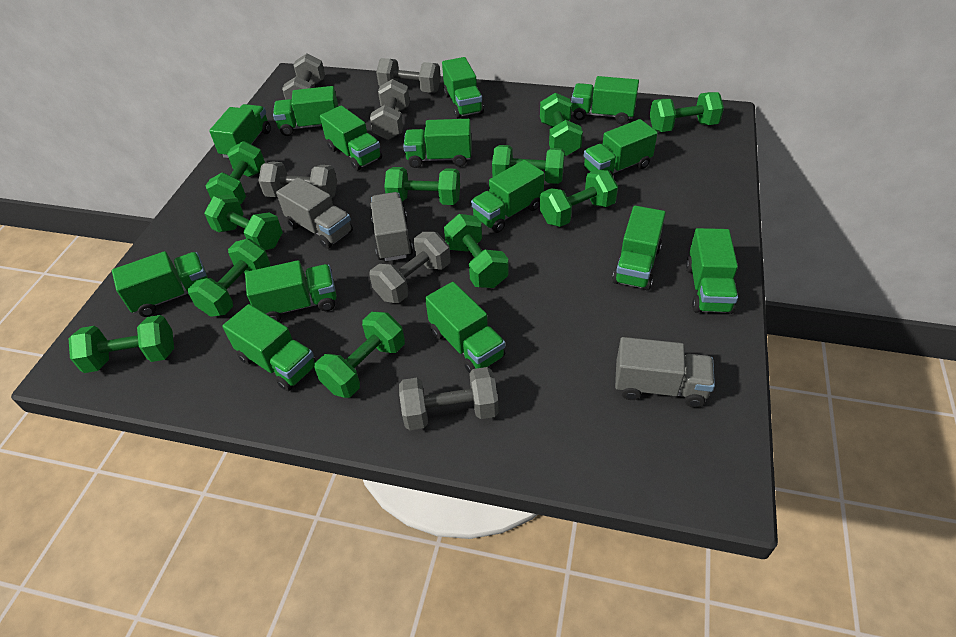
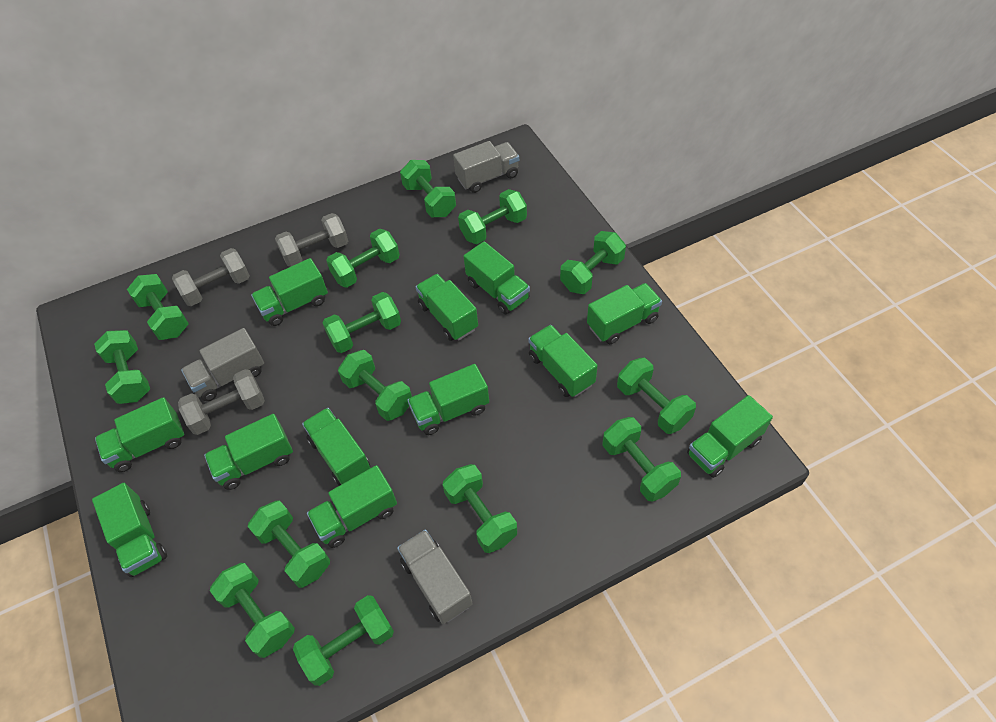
green dumbbell: [69,315,174,373] [188,239,270,317] [204,195,283,250] [205,141,265,204] [315,312,405,398] [384,167,460,205] [444,214,509,288] [492,145,565,184] [540,93,583,156] [540,170,618,227] [650,92,724,132] = 11 -> [94,330,150,404] [127,274,189,340] [210,563,295,658] [248,501,330,588] [293,595,394,686] [323,292,401,353] [326,229,400,288] [338,350,412,421] [400,160,456,217] [443,464,517,553] [458,189,527,244] [560,231,626,294] [603,417,681,502] [617,358,696,434] = 14
green truck: [112,251,208,317] [209,104,271,158] [222,304,316,391] [245,260,337,322] [273,86,338,136] [320,105,382,171] [403,119,472,168] [425,282,505,373] [442,57,484,118] [471,160,544,233] [571,76,639,124] [584,119,657,176] [612,206,666,290] [686,228,738,314] = 14 -> [92,483,167,577] [95,397,185,472] [204,414,293,490] [251,258,328,326] [302,408,370,486] [307,465,397,548] [407,364,489,435] [416,274,478,341] [464,241,530,314] [528,325,598,397] [587,283,662,344] [687,395,773,478] = 12
grey dumbbell: [258,162,337,198] [282,53,325,100] [369,232,451,303] [370,79,410,140] [376,58,441,93] [399,367,499,430] = 6 -> [172,248,250,306] [178,369,265,435] [275,213,348,267] = 3

